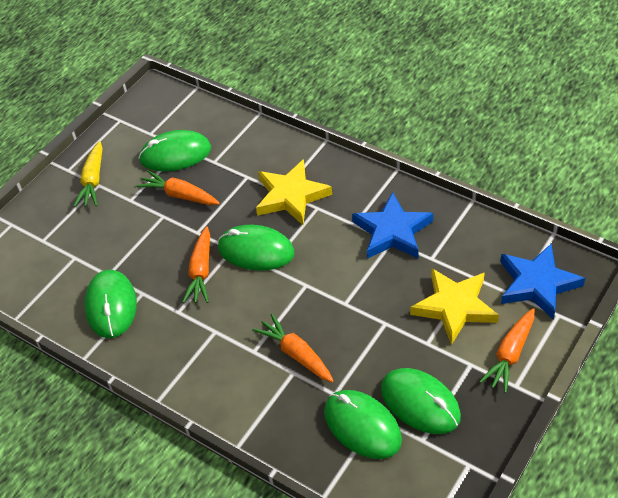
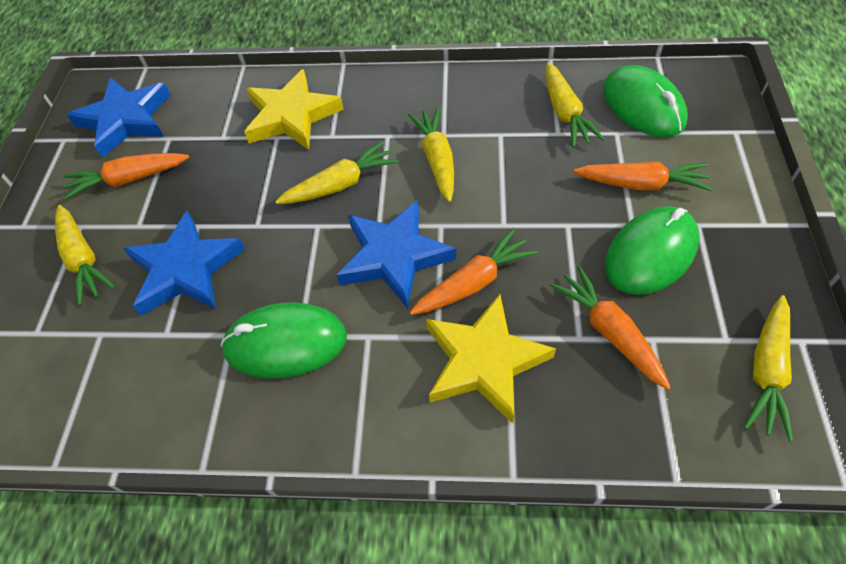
blue star: [352,192,433,259] [500,244,585,320] = 2 -> [67,77,171,158] [124,211,245,316] [336,200,456,309] = 3
green mouse: [84,270,137,338] [139,130,211,171] [218,225,295,271] [324,390,402,459] [381,368,461,434] = 5 -> [221,302,347,378] [603,65,688,137] [605,206,700,295] = 3
yellow carrot: [74,141,103,207] = 1 -> [55,205,115,306] [275,141,399,204] [408,107,454,202] [546,62,605,147] [744,295,793,442] = 5

